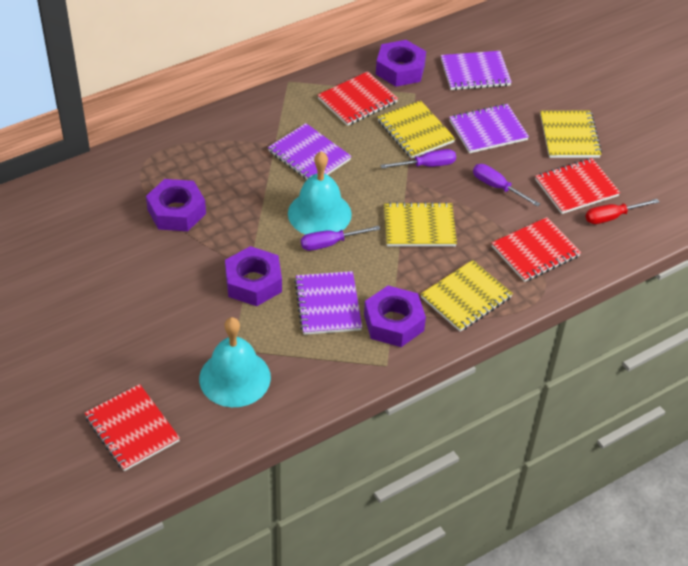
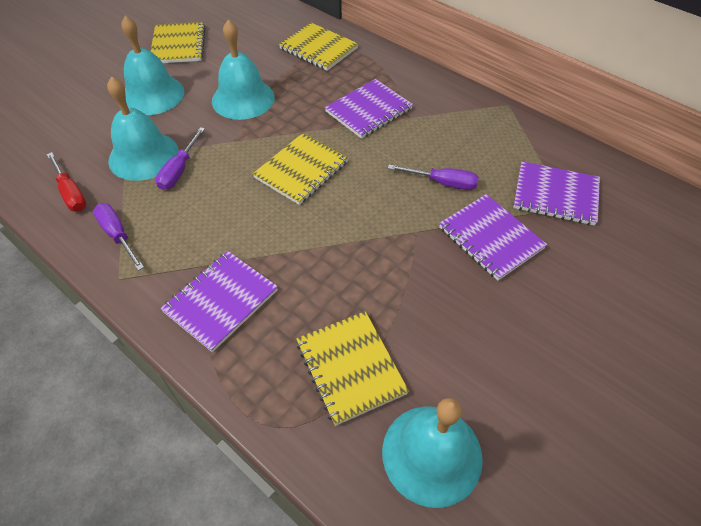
purple nut: [146,179,206,231] [225,246,282,306] [364,286,426,347] [376,40,426,87] = 4 -> none = 0
red notebook: [85,384,180,471] [318,71,398,126] [492,217,581,282] [535,158,620,214] = 4 -> none = 0
turquoise bell: [199,317,271,407] [288,151,352,235] = 2 -> [107,77,178,181] [121,16,185,115] [212,20,275,120] [382,398,483,508] = 4

